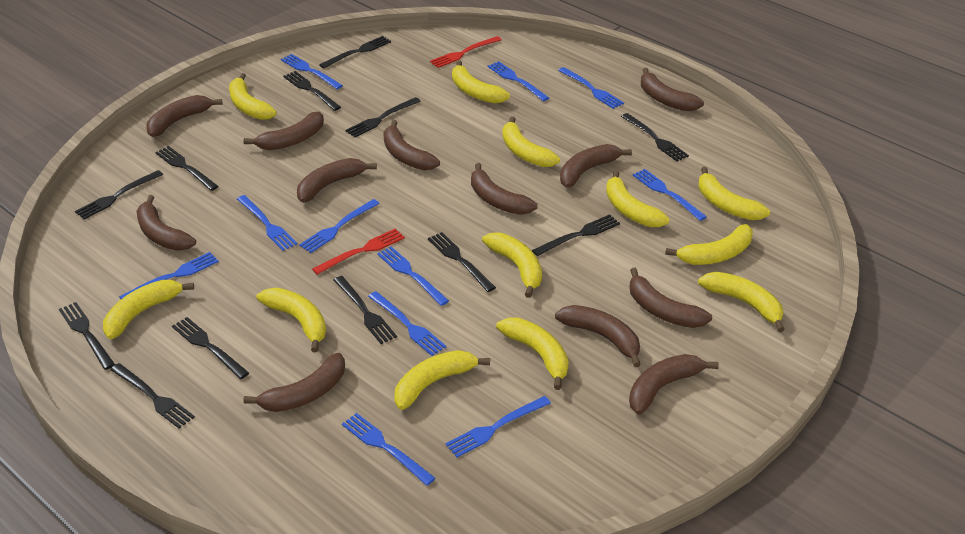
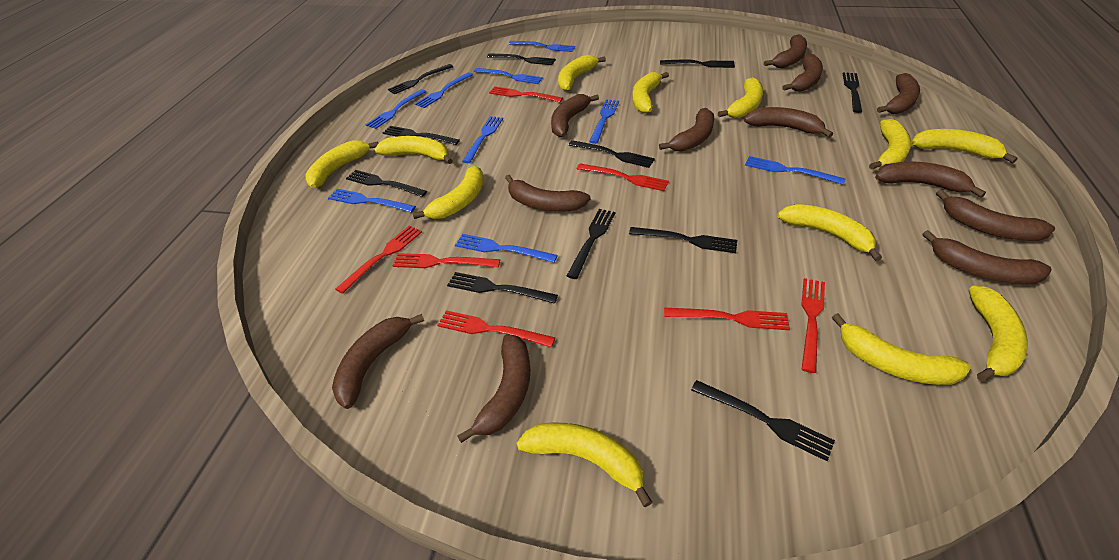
black fork: [59,302,115,370] [75,170,163,220] [110,363,195,428] [155,146,218,191] [172,317,249,379] [283,71,341,111] [319,36,391,69] [334,276,397,344] [345,97,421,137] [428,232,496,292] [532,214,620,256] [621,113,689,162] = 12 -> [346,170,427,197] [383,126,460,145] [388,64,453,94] [447,272,558,304] [487,53,556,65] [567,209,615,279] [569,140,655,168] [629,227,737,253] [660,59,735,68] [691,380,835,461] [843,72,862,113] = 11
blue fork: [119,252,219,299] [237,195,298,251] [281,54,343,89] [299,199,380,253] [342,413,436,486] [368,291,446,356] [377,247,449,306] [446,396,551,457] [488,61,549,101] [558,67,624,109] [633,169,707,221] = 11 -> [328,189,416,213] [366,89,426,129] [415,72,473,108] [455,234,558,263] [462,116,503,163] [474,68,543,84] [509,41,575,52] [589,99,619,144] [745,156,845,185] = 9
red fork: [312,228,405,275] [430,36,502,68] = 2 -> [335,226,422,294] [393,253,500,268] [437,310,555,347] [489,86,563,102] [577,163,669,191] [664,308,790,330] [801,278,825,373] = 7

